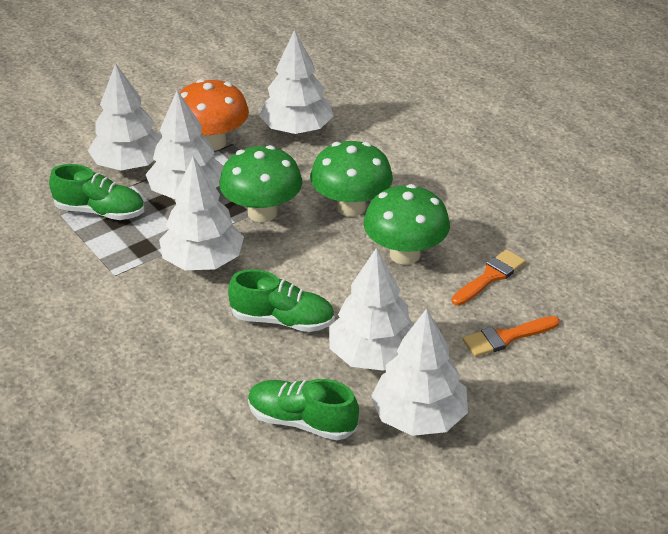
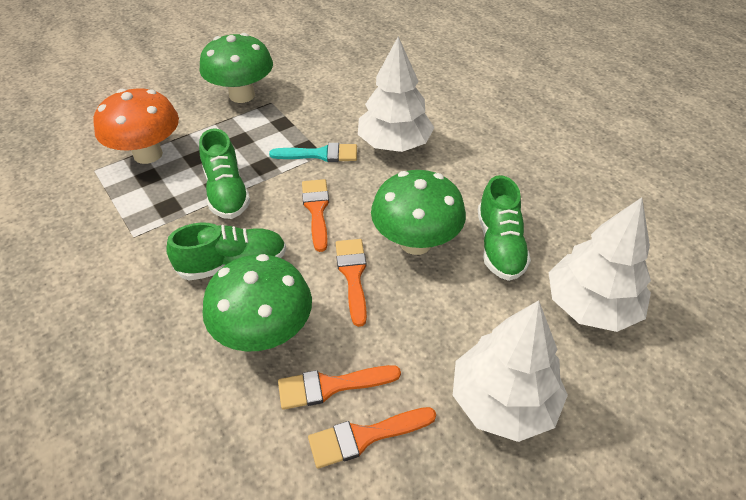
orange brush: [452,249,526,306] [463,316,560,357] = 2 -> [278,365,401,410] [302,179,329,252] [308,407,436,469] [336,239,367,327] = 4
turquoise brush: none = 0 -> [269,143,357,162] = 1
white tree: [88,63,162,171] [146,90,224,199] [159,156,244,270] [259,30,334,134] [329,248,413,371] [371,308,468,436] = 6 -> [358,36,434,152] [453,300,568,442] [548,197,651,332] = 3

